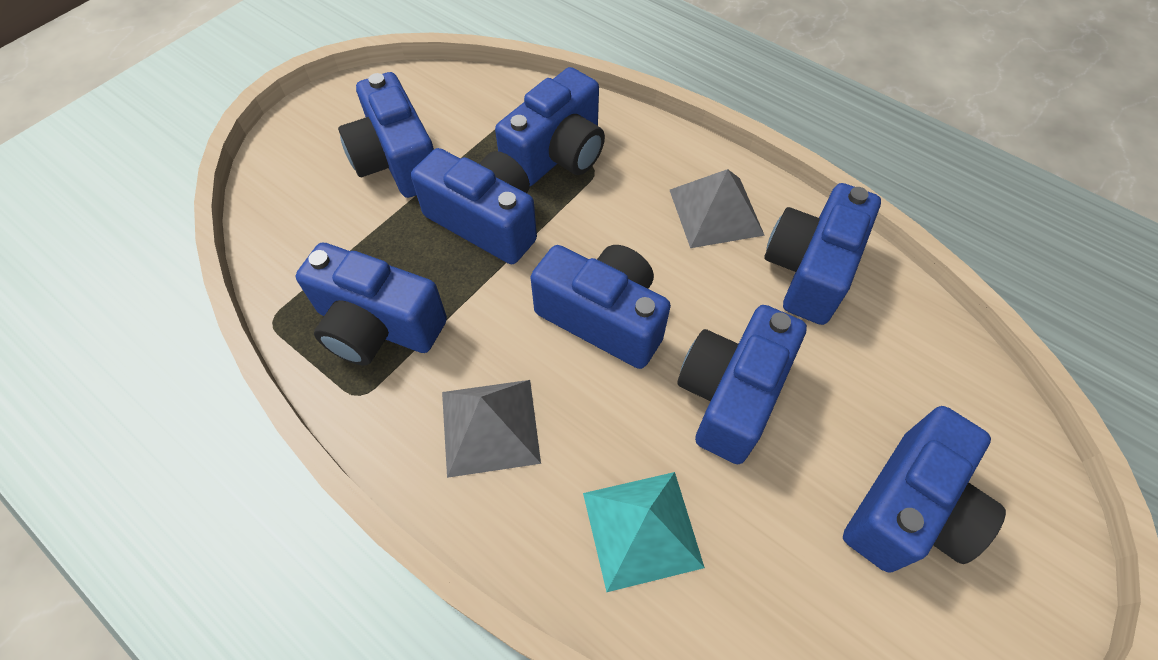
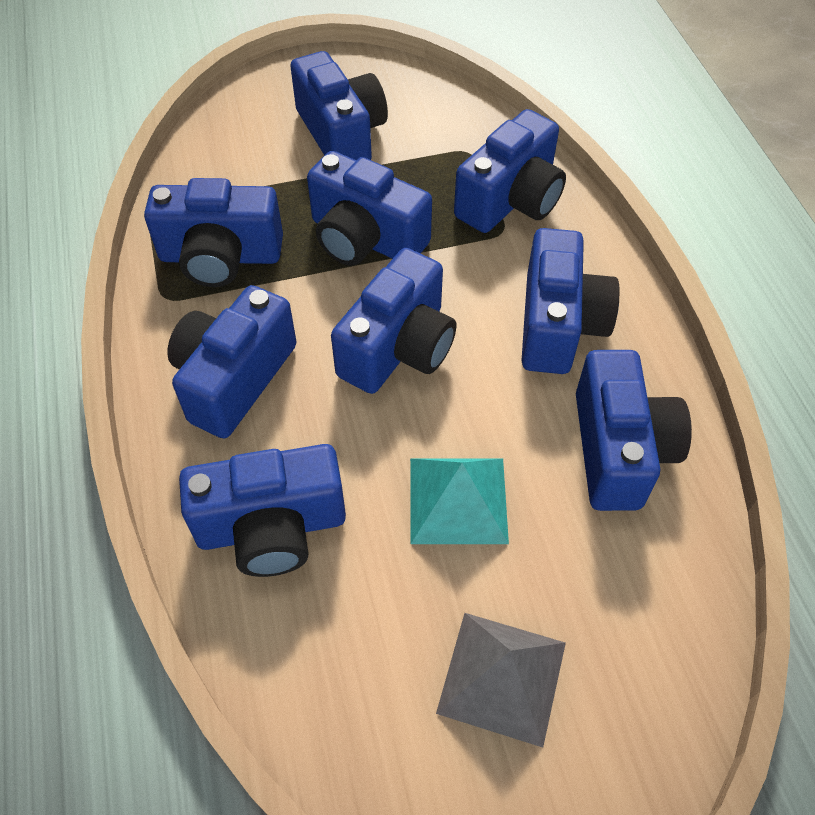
blue camera: [296,243,447,366] [338,72,434,198] [411,148,537,264] [495,67,605,186] [530,245,671,369] [677,305,807,464] [764,183,881,325] [843,406,1006,573] = 8 -> [144,178,283,287] [167,285,296,438] [179,444,346,577] [290,51,388,160] [307,151,432,266] [331,248,457,394] [454,109,566,233] [521,228,620,374] [576,350,692,511] = 9
grey pyramid: [442,380,541,478] [670,169,765,248] = 2 -> [436,613,566,748] = 1

